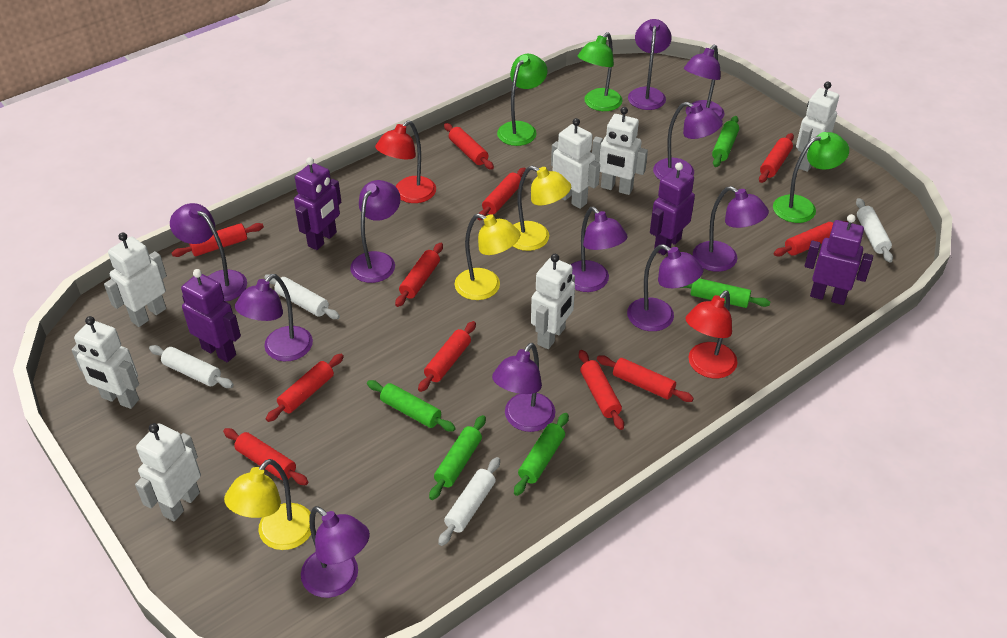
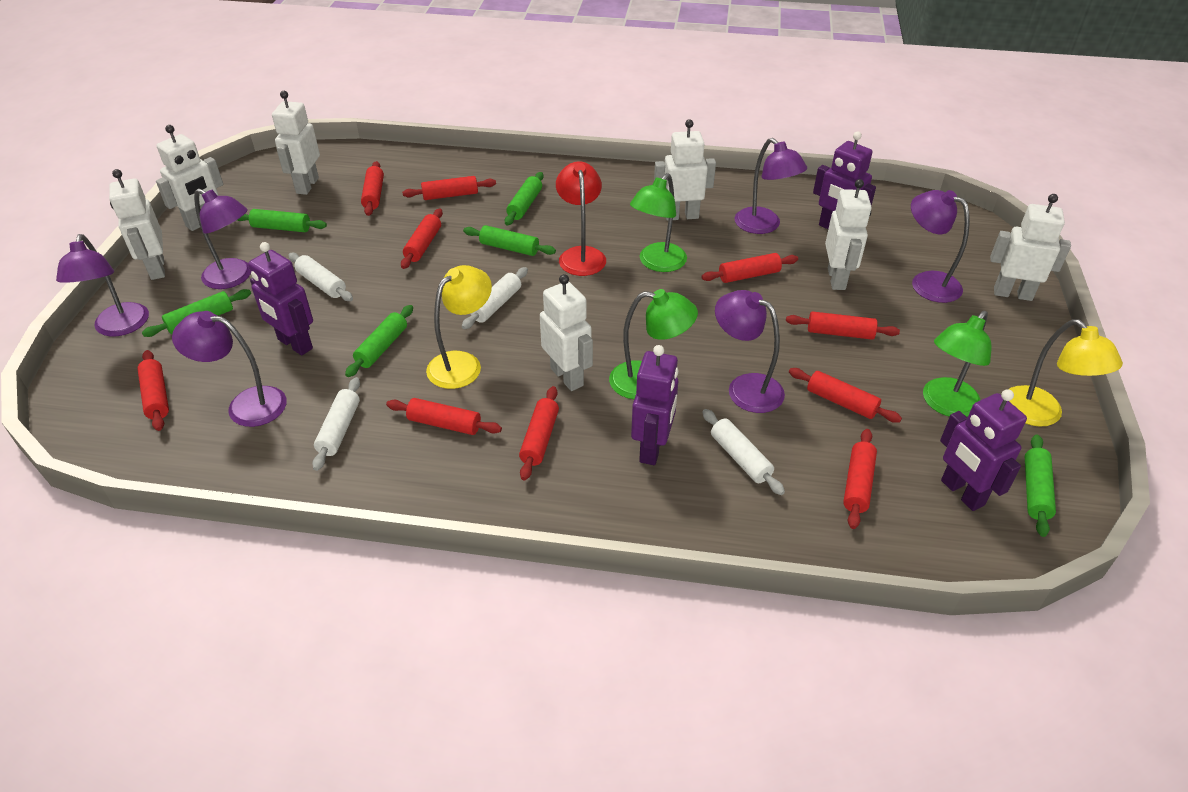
green rolling pin: [367,380,456,431] [429,415,486,500] [514,413,569,496] [680,278,770,308] [712,116,739,167] = 5 -> [142,289,251,337] [237,209,327,232] [345,305,413,377] [463,225,556,256] [505,172,543,225] [1025,434,1056,537] = 6
purple lamp: [170,203,247,302] [235,274,313,361] [301,506,370,598] [350,180,401,283] [492,343,555,432] [570,207,627,292] [627,244,703,331] [628,19,672,110] [653,102,723,180] [684,45,725,119] [693,186,769,272] = 11 -> [56,234,149,337] [172,311,287,427] [194,189,251,289] [715,290,785,413] [735,138,807,234] [911,190,970,303] = 6
red lamp: [375,121,436,203] [685,290,738,378] = 2 -> [556,161,606,276] = 1
red rolling pin: [172,223,264,257] [223,428,308,485] [266,354,344,422] [395,243,443,307] [418,321,476,392] [444,123,494,170] [477,168,526,220] [579,350,624,430] [597,355,694,402] [759,133,794,183] [774,221,848,257] = 11 -> [137,350,169,431] [361,161,384,216] [386,398,502,435] [401,209,443,269] [402,176,496,200] [519,386,559,480] [702,253,798,283] [786,311,900,340] [789,368,902,423] [843,429,877,529] = 10
yellow lamp: [224,459,311,550] [455,214,520,300] [513,166,571,251] = 3 -> [426,265,492,389] [1009,319,1123,427] = 2

